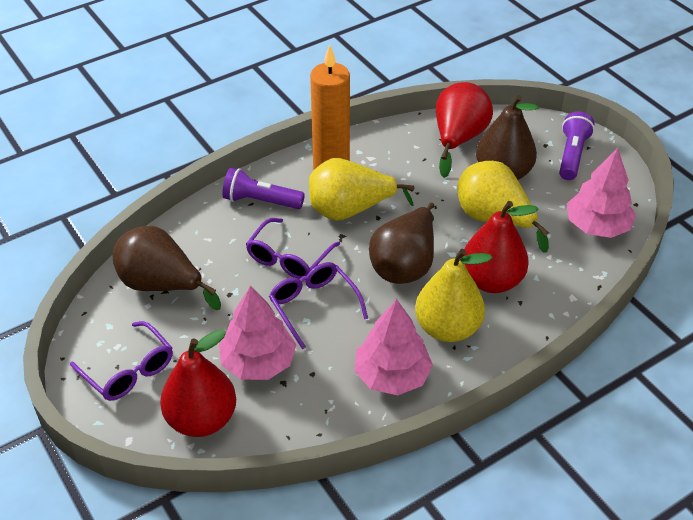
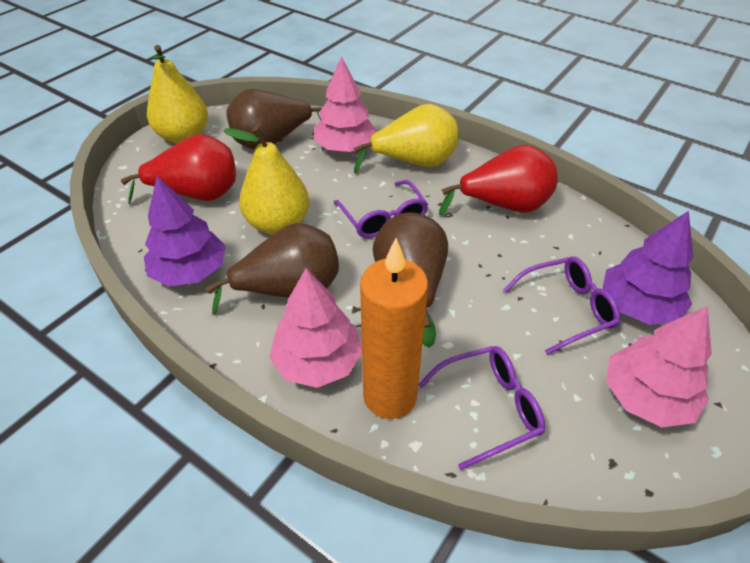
purple flashlight: [222,168,305,209] [559,111,595,180] = 2 -> none = 0
purple tree: none = 0 -> [144,176,226,287] [602,211,693,325] = 2
red pear: [160,329,236,437] [436,82,493,178] [463,201,539,293] = 3 -> [121,134,236,205] [439,145,558,215] = 2

